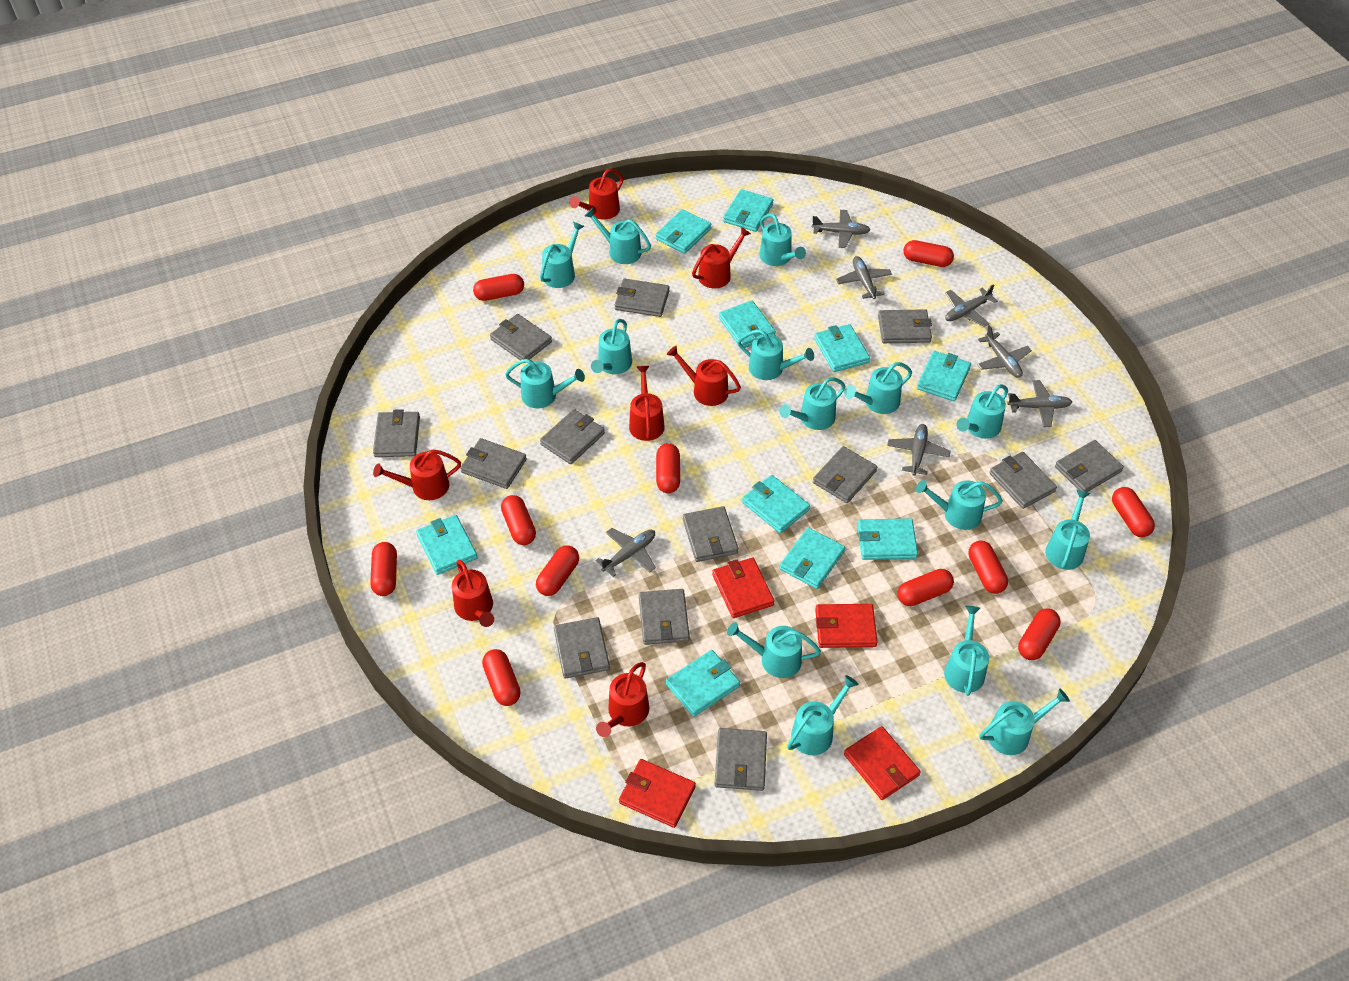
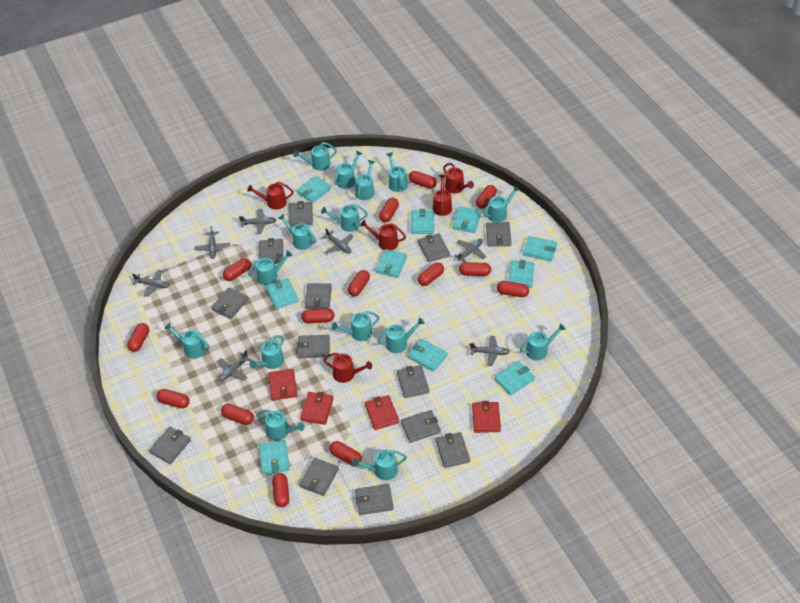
red capsule: [370,542,397,596] [473,274,524,301] [482,649,521,706] [501,495,536,545] [536,545,579,596] [656,443,680,493] [898,569,954,606] [903,240,954,267] [968,540,1008,594] [1018,609,1061,660] [1112,487,1155,537] = 11 -> [127,323,149,352] [156,389,190,409] [221,404,254,425] [223,258,251,281] [272,473,289,507] [301,308,334,323] [329,441,362,466] [348,270,370,296] [379,198,399,222] [409,171,437,189] [418,262,444,286] [459,262,491,276] [476,185,497,209] [497,281,529,297] = 14
red watering can: [373,449,461,500] [452,560,494,627] [570,169,624,220] [596,662,650,737] [629,366,665,441] [667,346,741,406] [692,227,751,288] = 7 -> [247,182,294,210] [323,352,372,383] [360,220,406,250] [433,175,452,216] [443,163,474,194] = 5

